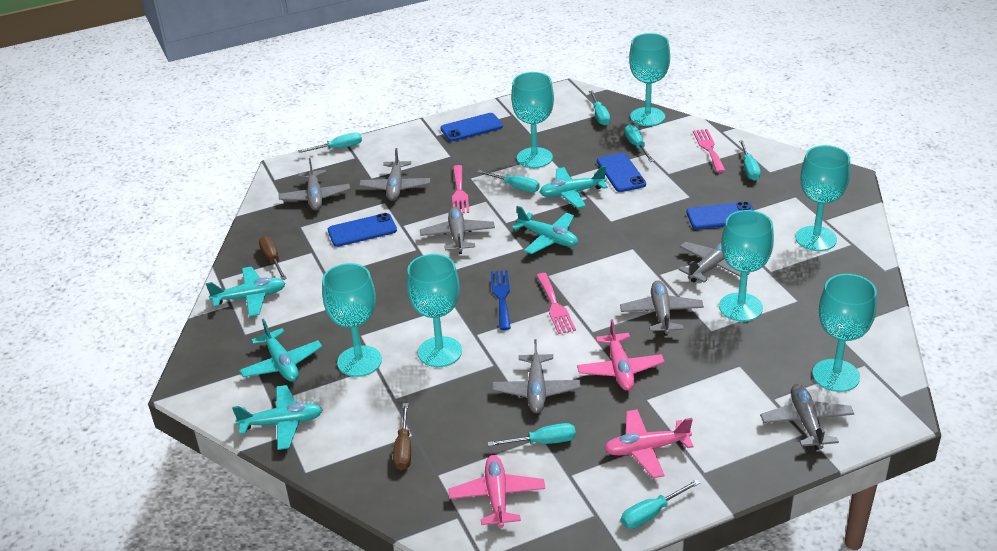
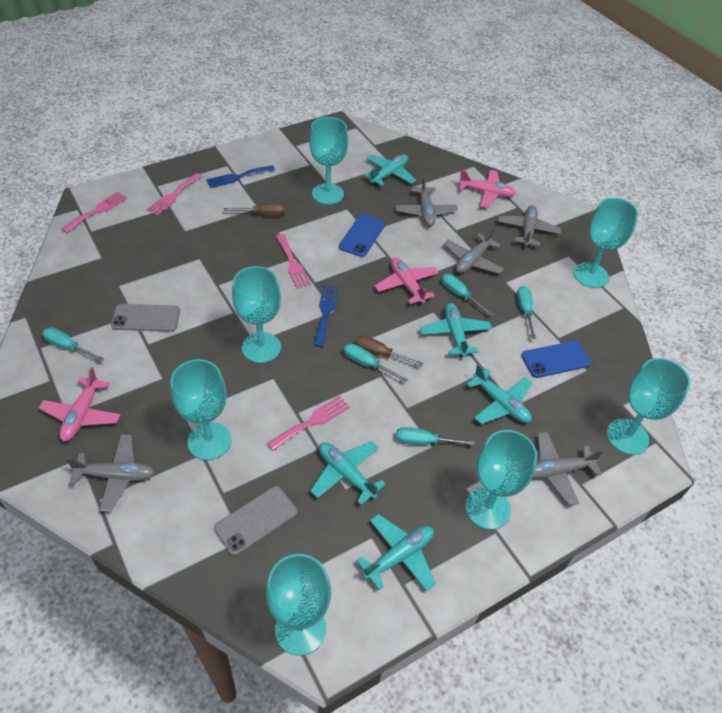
blue fork: [491,270,511,330] = 1 -> [206,165,275,188] [314,285,339,347] = 2
blue phone: [328,213,397,247] [440,113,503,141] [597,153,646,192] [687,202,753,229] = 4 -> [339,214,385,257] [521,341,591,378] = 2
grey phone: none = 0 -> [111,304,180,331] [214,486,297,556] = 2
grey plane: [279,158,350,210] [359,148,430,201] [420,207,495,254] [492,339,581,413] [620,280,704,336] [678,242,750,283] [760,384,854,450] = 7 -> [65,434,155,512] [396,176,458,227] [444,227,504,274] [498,205,561,248] [532,432,604,506] = 5
pink fork: [452,165,469,213] [536,273,576,334] [693,129,726,173] = 3 -> [61,192,127,233] [146,173,202,215] [267,395,350,451] [276,234,311,289] = 4
turquoise screwdriver: [298,132,362,153] [478,170,540,192] [487,423,576,447] [589,90,610,126] [621,479,700,529] [624,124,654,162] [739,140,761,181] = 7 -> [42,327,104,362] [344,343,408,383] [396,427,475,445] [441,274,493,316] [517,286,536,339] = 5

